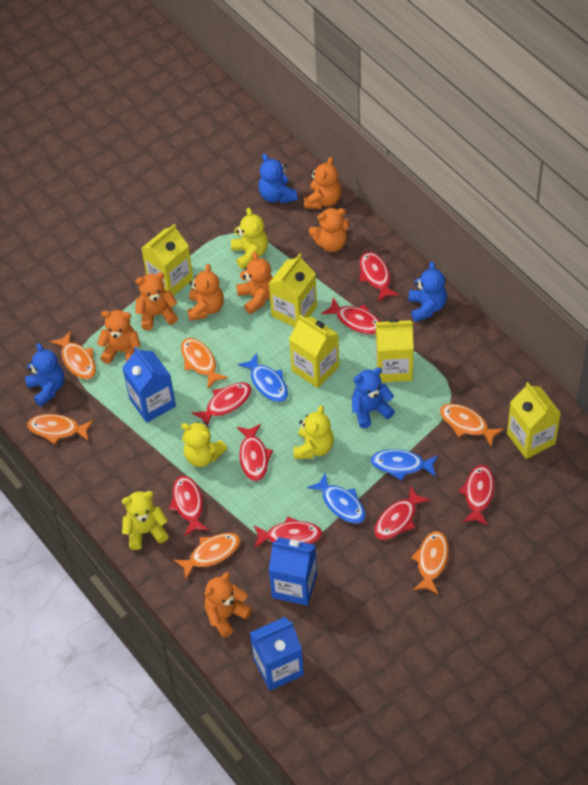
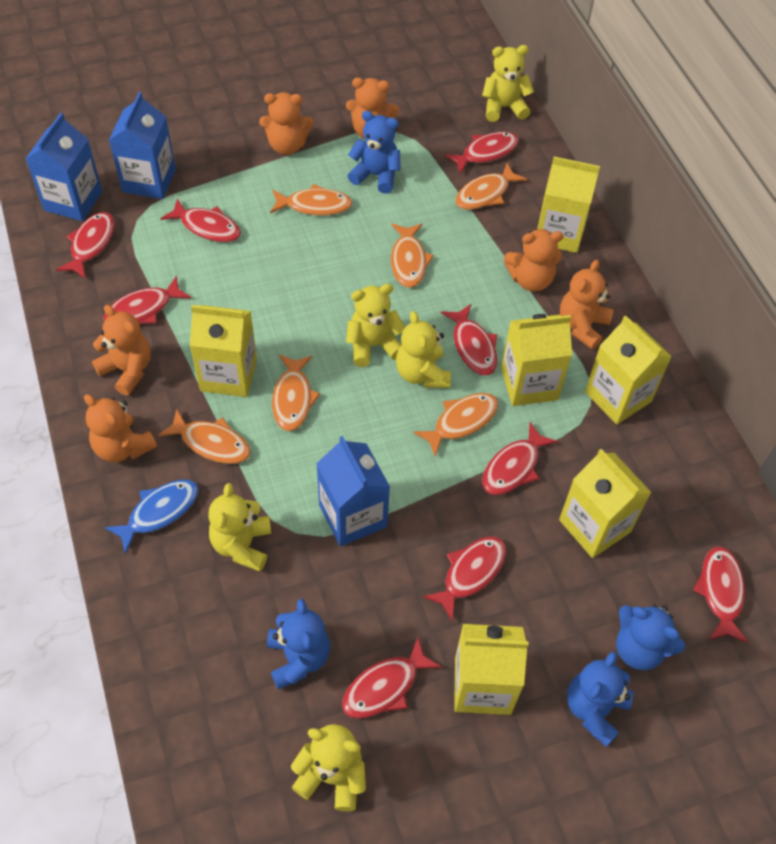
blue fish: [237,353,288,402] [307,473,366,524] [370,449,438,481] = 3 -> [104,479,199,554] = 1
orange teddy bear: [97,310,141,364] [135,272,178,330] [187,264,224,321] [205,572,252,638] [236,252,273,314] [304,157,341,209] [309,208,350,252] = 7 -> [84,394,157,462] [92,305,151,396] [259,92,313,155] [346,78,399,138] [504,229,564,292] [560,260,613,349] = 6
red fish: [169,476,209,536] [191,382,252,425] [237,424,273,481] [254,516,322,548] [321,297,380,334] [359,252,400,302] [374,486,430,540] [458,465,495,526] = 8 -> [56,212,115,279] [103,276,191,324] [161,198,241,242] [342,637,442,719] [423,536,506,621] [441,304,497,375] [444,132,519,174] [482,422,558,495] [693,546,748,643] = 9
yellow carton: [141,224,193,296] [268,254,317,327] [289,315,339,388] [376,319,414,382] [507,382,561,459] = 5 -> [190,305,257,397] [454,624,529,715] [501,314,572,406] [537,156,600,253] [559,449,651,558] [585,315,672,424] = 6
yellow teddy bear: [122,491,169,550] [181,422,227,467] [231,208,268,269] [294,405,334,459] = 4 -> [208,483,271,571] [291,724,366,811] [346,284,405,367] [396,311,451,388] [482,45,534,122] = 5

